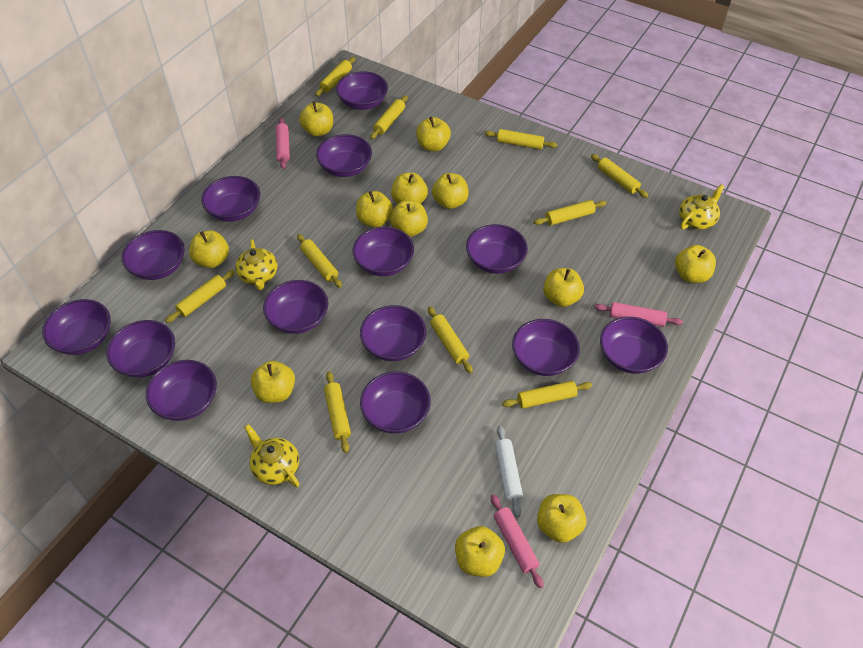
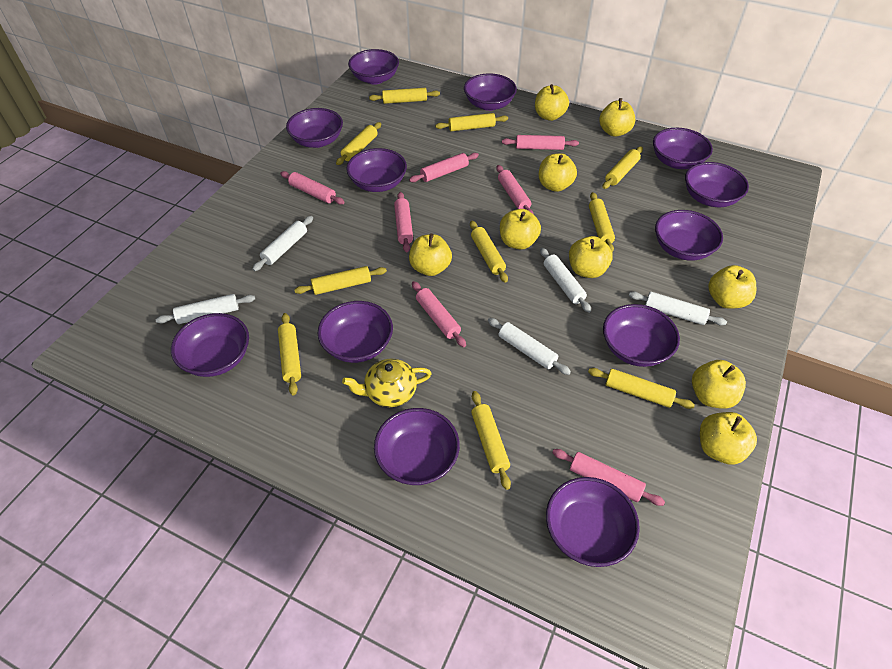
pink rolling pin: [276,118,290,169] [491,494,543,588] [594,302,683,327] = 3 -> [280,171,345,205] [394,192,413,252] [409,153,479,182] [412,281,466,347] [496,165,534,215] [502,135,579,150] [552,449,665,506] = 7
purple bowl: [42,299,111,355] [106,320,175,377] [122,230,185,280] [146,360,217,421] [201,176,260,222] [263,280,328,334] [316,134,372,177] [336,71,388,110] [353,227,414,276] [360,305,426,361] [360,371,431,434] [466,224,528,274] [512,319,580,376] [600,317,668,374] = 14 -> [171,313,249,377] [286,108,343,148] [318,301,393,363] [346,148,407,192] [348,49,399,85] [374,408,460,485] [464,74,517,111] [546,477,640,567] [603,304,680,367] [653,128,713,169] [655,210,723,261] [685,162,749,207] = 12
white rolling pin: [495,425,523,517] = 1 -> [155,294,255,324] [252,216,313,271] [488,318,571,375] [540,248,591,313] [629,291,727,326] = 5
yellow apple: [189,230,229,268] [251,361,295,403] [299,101,333,136] [356,191,393,228] [390,200,428,237] [391,173,428,204] [416,117,451,151] [432,173,469,209] [455,526,505,577] [537,494,586,543] [543,268,584,307] [675,245,716,283] = 12 -> [409,234,452,276] [500,209,541,249] [535,84,569,121] [539,153,577,192] [569,236,613,278] [599,98,635,137] [692,360,746,409] [700,412,757,465] [708,265,756,308] = 9
yellow teapot: [235,239,278,291] [244,424,299,487] [679,184,725,230] = 3 -> [342,359,432,407] = 1

